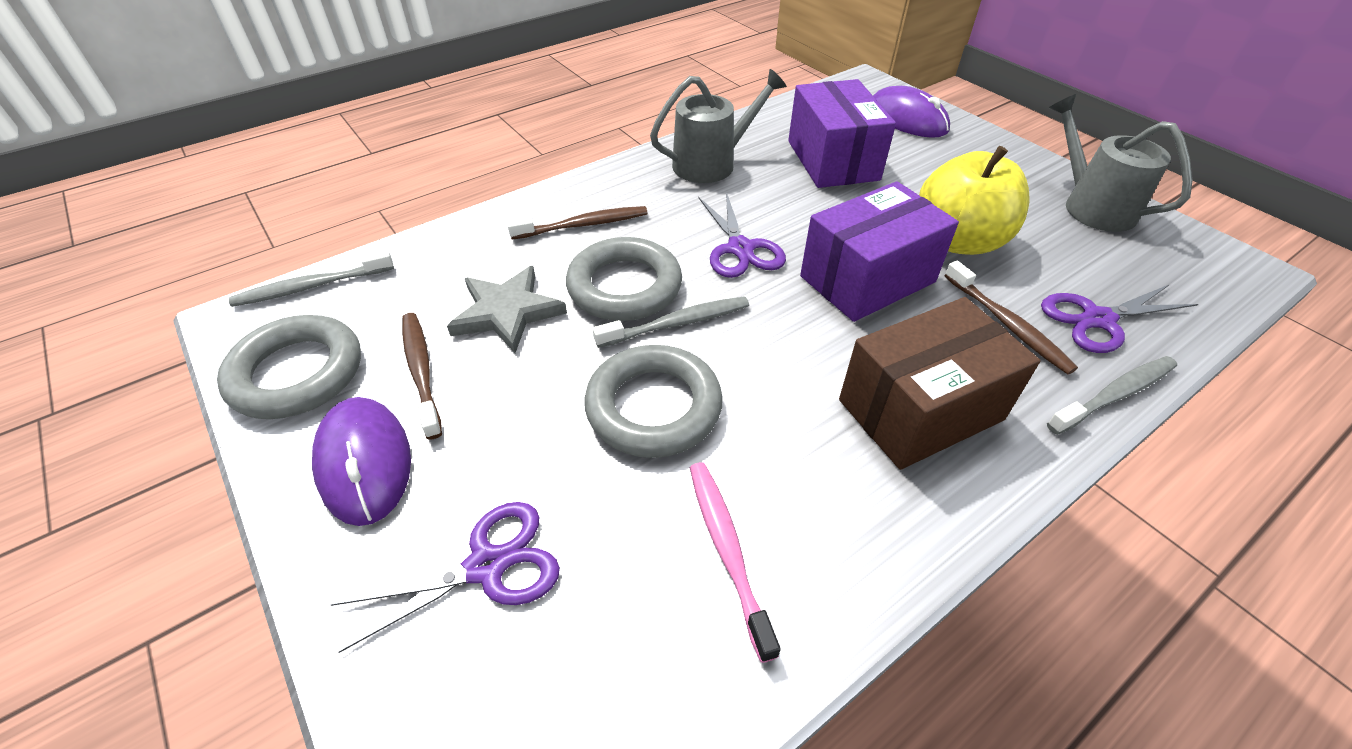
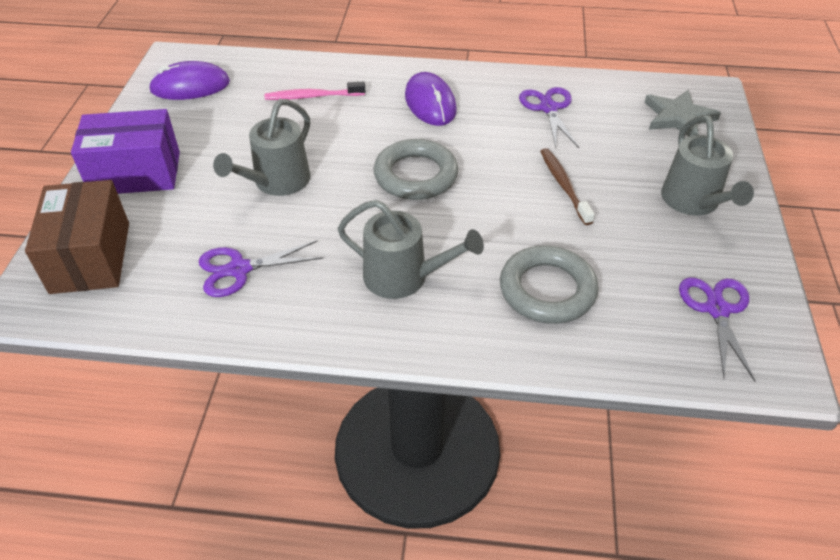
brown toothbrush: [402,313,442,440] [507,206,648,240] [945,261,1078,374] = 3 -> [540,148,595,225] = 1
grey ring: [217,315,361,419] [566,237,682,321] [584,345,723,458] = 3 -> [374,139,458,200] [500,246,599,324] = 2
grey toothbrush: [229,250,394,307] [593,296,749,348] [1047,356,1177,435] = 3 -> none = 0
grey watering can: [650,69,787,183] [1049,94,1193,232] = 2 -> [213,99,311,196] [337,200,484,299] [661,115,754,216] = 3
purple box: [788,79,896,188] [800,181,959,322] = 2 -> [71,109,180,194] = 1
yellow apple: [919,146,1029,255] = 1 -> none = 0

